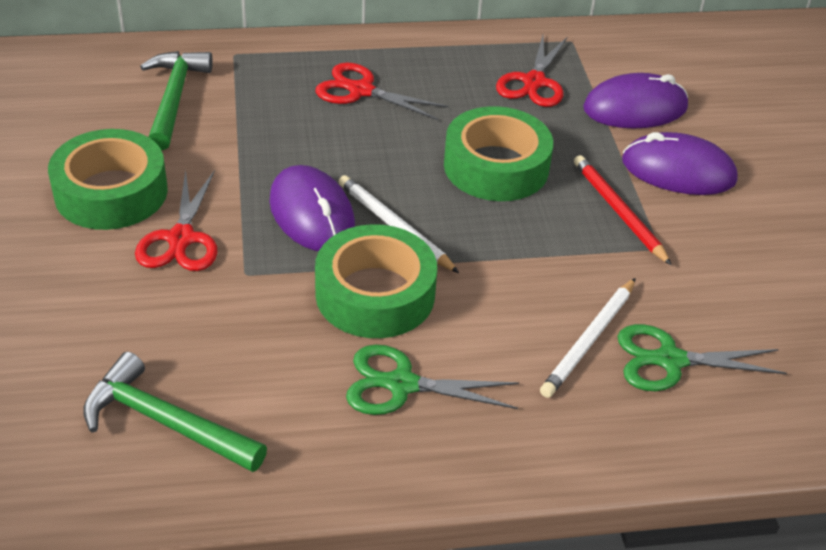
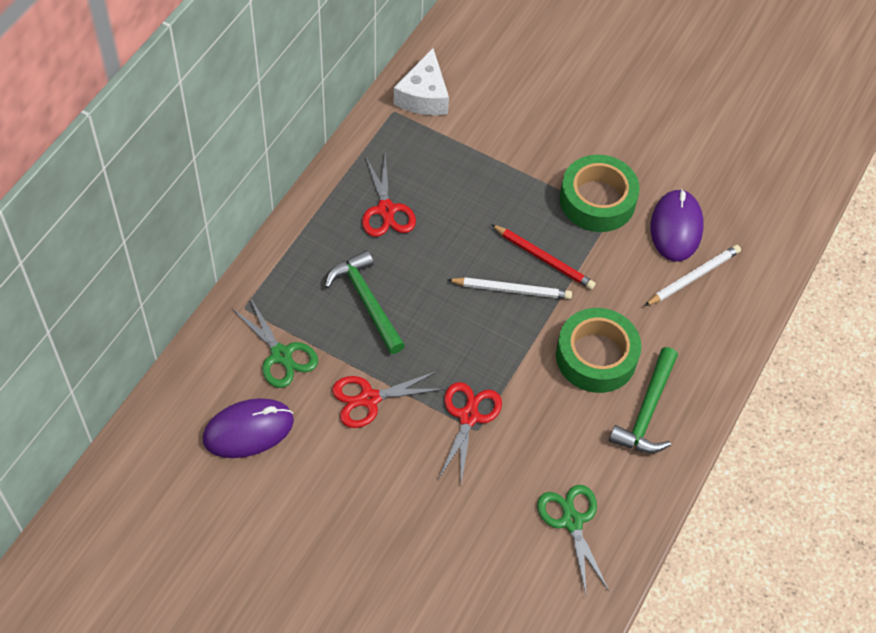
green tape: [48,129,168,230] [315,224,437,338] [444,106,553,201] = 3 -> [556,308,641,393] [560,155,640,232] = 2
purple mouse: [269,165,355,251] [583,73,688,128] [622,132,738,195] = 3 -> [203,398,294,458] [651,189,704,261] = 2
white cheese: none = 0 -> [394,48,449,115] = 1

